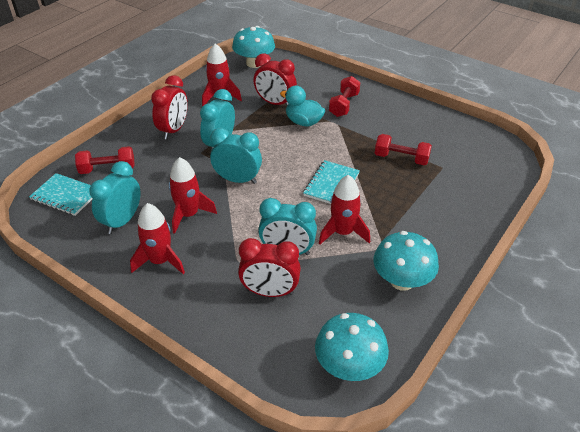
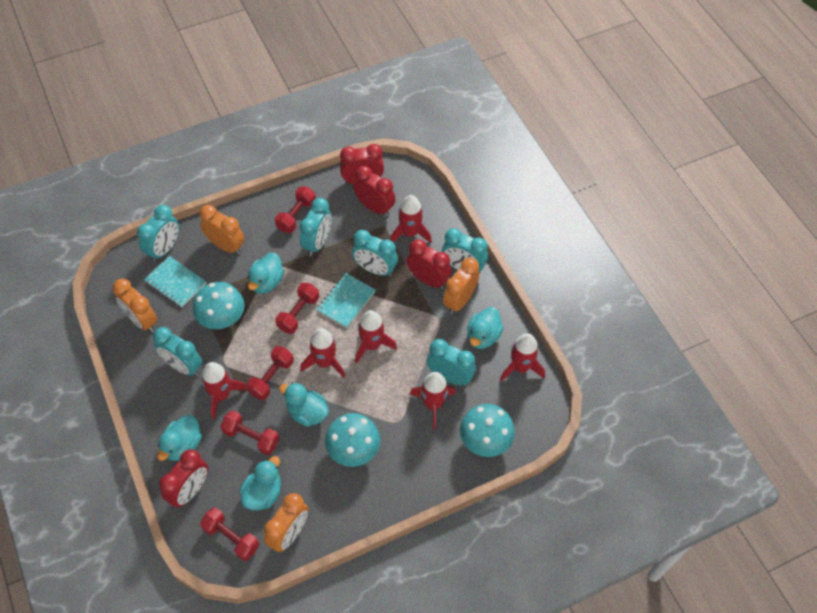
orange clock: none = 0 -> [113,279,157,332] [200,205,245,254] [264,493,309,552] [443,258,479,314] = 4
red clock: [151,75,188,139] [238,238,301,297] [254,53,297,106] = 3 -> [159,449,208,507] [340,144,384,185] [353,166,396,216] [406,239,452,289] = 4
red dumbbell: [75,146,135,174] [329,76,361,117] [375,134,432,165] = 3 -> [200,508,259,561] [220,411,279,455] [246,346,294,400] [275,186,316,233] [275,283,319,334] = 5
red rocket: [130,203,185,274] [169,157,217,234] [202,43,242,106] [319,175,370,244] = 4 -> [201,362,247,420] [300,328,345,377] [355,310,397,364] [390,195,432,243] [409,372,456,429] [500,333,545,381] = 6
turquoise clock: [89,161,141,234] [200,89,235,154] [210,128,262,184] [258,198,317,255] = 4 -> [137,205,179,262] [153,327,202,376] [300,198,332,256] [352,230,398,276] [427,339,476,386] [442,228,488,274] = 6
turquoise duck: [280,86,325,127] = 1 -> [157,415,202,461] [240,456,281,511] [248,253,284,294] [279,383,329,427] [467,307,504,349] = 5

